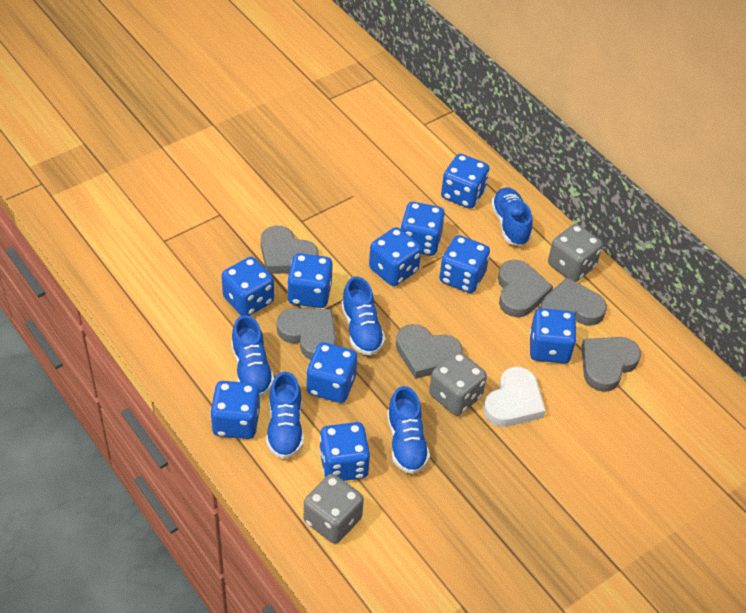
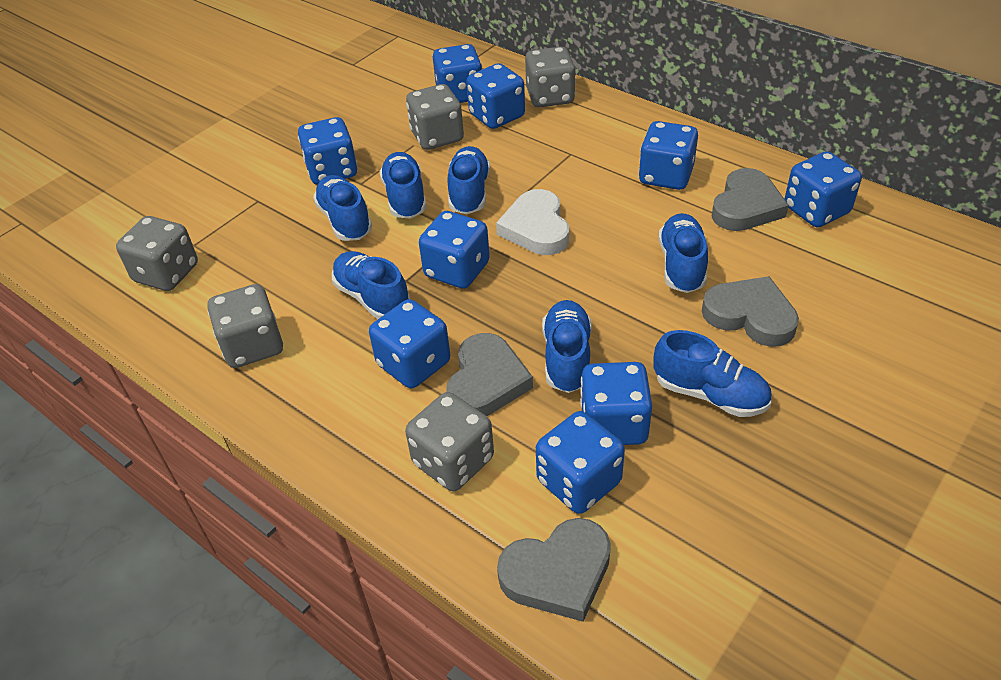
blue dice: [210,381,260,439] [221,257,274,316] [287,253,333,308] [306,342,357,403] [319,422,370,481] [369,227,421,286] [400,202,445,256] [439,235,490,293] [441,154,489,209] [530,308,577,364] = 10 -> [298,117,357,185] [369,299,450,388] [419,211,490,289] [433,44,482,103] [466,63,525,129] [536,411,625,514] [580,362,652,445] [639,121,698,190] [785,151,862,227] = 9
blue shoe: [231,315,274,397] [266,372,304,459] [341,277,385,356] [387,386,430,474] [491,188,533,246] = 5 -> [313,175,372,241] [332,251,410,319] [379,152,427,219] [447,146,490,214] [542,300,592,393] [653,330,772,417] [658,213,708,293] = 7
grey dice: [304,474,364,544] [429,351,487,416] [548,224,603,282] = 3 -> [116,216,198,291] [208,284,283,368] [405,392,494,491] [406,84,464,150] [525,47,576,108] = 5
grey heart: [261,226,319,274] [277,308,336,360] [396,324,463,379] [498,260,553,317] [540,278,607,326] [581,337,641,392] = 6 -> [446,333,533,416] [497,518,611,622] [702,276,799,347] [711,168,789,231] = 4

